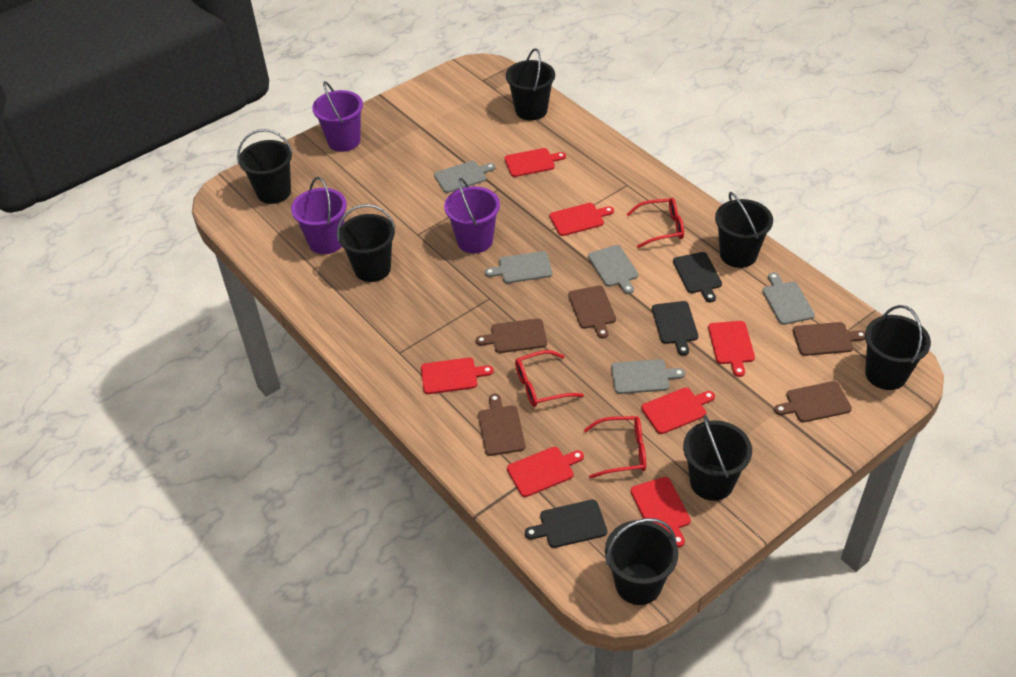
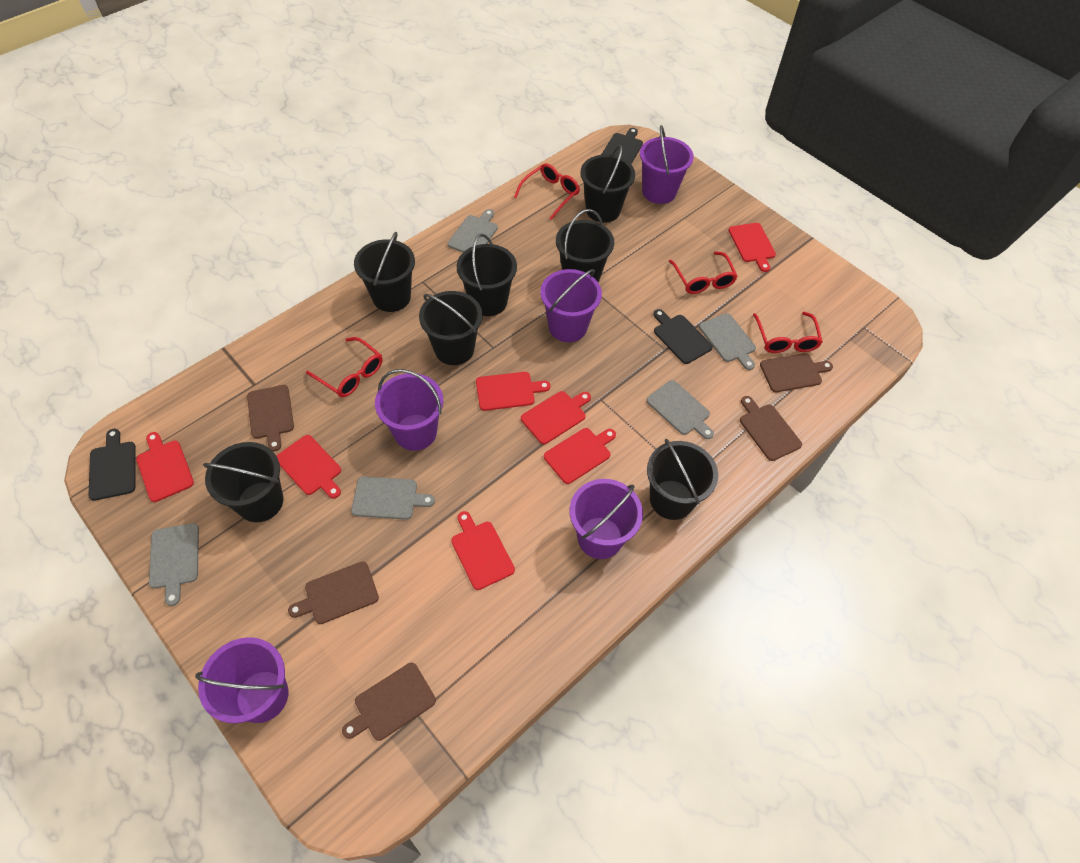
purple bucket: [291,177,347,254] [312,81,363,152] [444,178,500,253] = 3 -> [195,637,288,723] [375,369,443,451] [540,269,602,342] [570,479,643,559] [640,125,694,204] = 5
red glasses: [515,350,584,407] [584,416,646,478] [627,198,684,248] = 3 -> [306,337,382,397] [514,163,580,220] [669,251,738,294] [753,312,823,353] = 4

